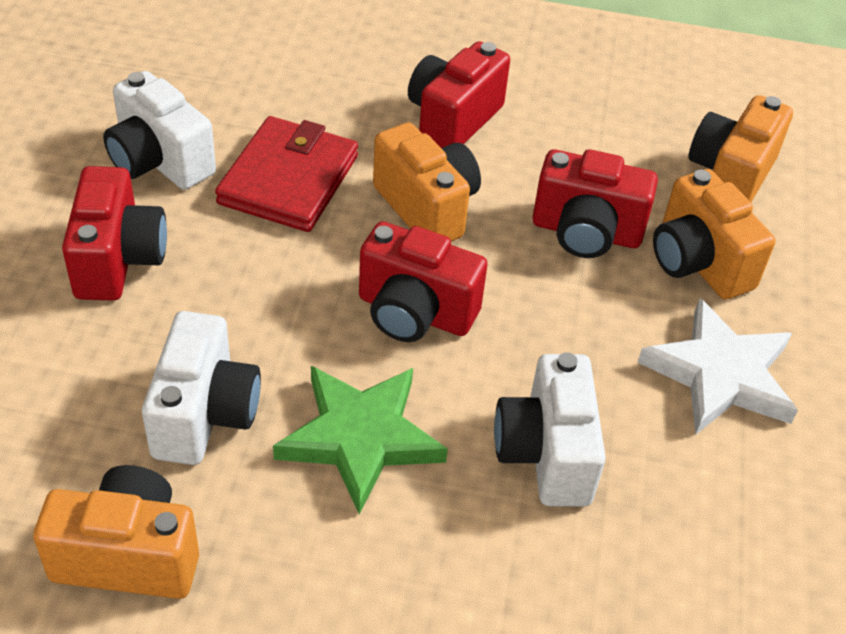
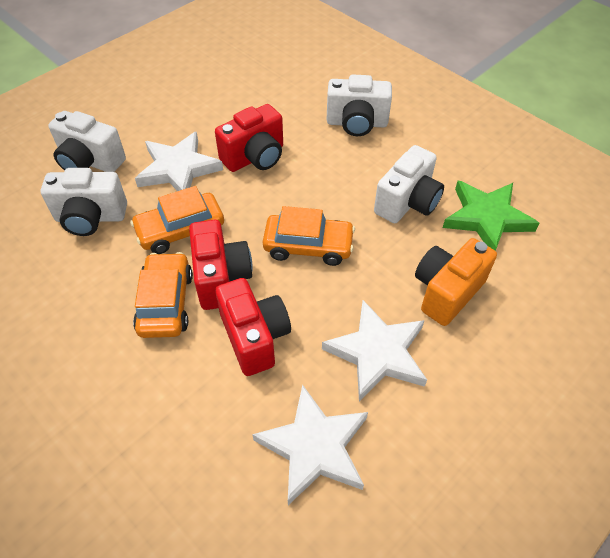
orange camera: [33,465,199,599] [373,123,481,242] [653,169,776,300] [688,95,793,202] = 4 -> [415,238,497,326] = 1
orange car: none = 0 -> [130,186,224,254] [133,252,193,338] [263,206,355,266] = 3
red camera: [62,166,167,301] [359,221,488,342] [408,41,510,148] [533,149,658,258] = 4 -> [189,220,253,310] [215,104,283,172] [215,278,291,376] = 3
red wallet: [215,116,358,232] = 1 -> none = 0
white camera: [103,71,216,190] [142,311,261,465] [494,352,606,507] = 3 -> [41,168,127,236] [48,111,126,172] [327,75,392,136] [374,145,444,223] = 4
white star: [637,298,798,435] = 1 -> [135,131,223,191] [252,384,368,505] [322,300,427,401] = 3

